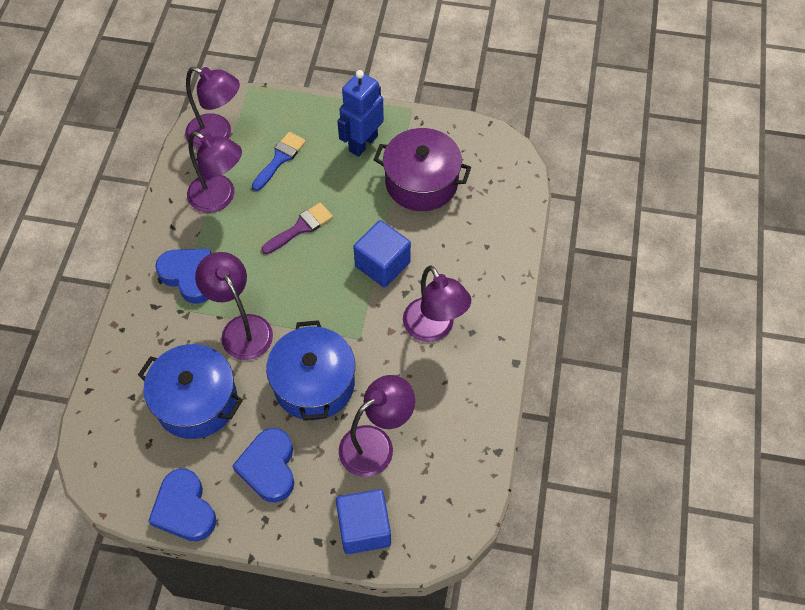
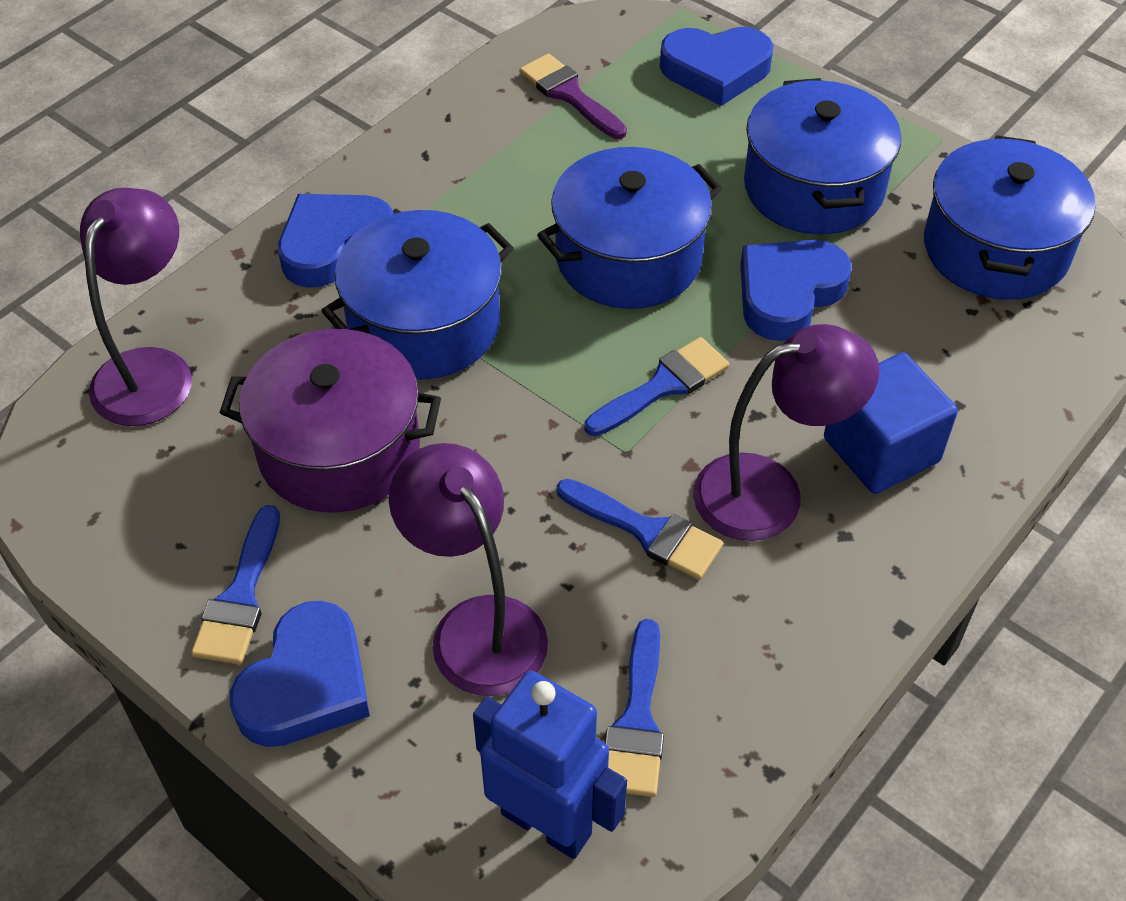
blue brush: [252,132,306,191] = 1 -> [191,505,280,665] [557,479,723,580] [584,337,729,436] [605,619,664,797] = 4
blue cube: [336,489,391,554] [353,220,411,288] = 2 -> [824,352,958,494] = 1
blue heart: [148,468,217,541] [155,249,211,304] [232,428,294,503] = 3 -> [230,601,370,747] [278,194,394,288] [660,27,774,106] [740,240,851,341] = 4
blue pot: [138,344,243,439] [266,320,355,421] = 2 -> [321,210,514,379] [537,147,723,309] [744,78,901,234] [924,135,1096,300] = 4
purple lamp: [185,67,240,149] [187,131,242,213] [195,252,273,360] [339,375,415,477] [403,266,471,342] = 5 -> [80,188,192,426] [389,443,548,696] [693,324,879,541] = 3

